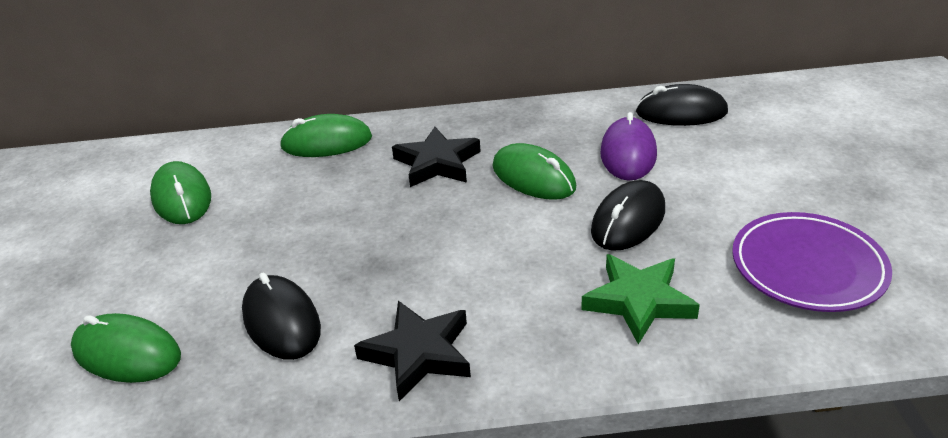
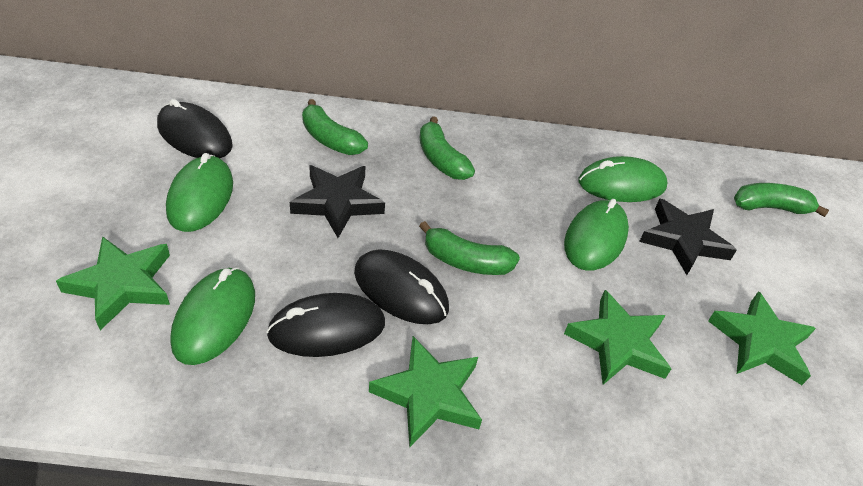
green banana: none = 0 -> [302,99,368,155] [419,116,475,180] [419,221,520,275] [734,183,829,217] = 4
green star: [581,254,700,344] = 1 -> [56,236,170,330] [369,336,482,447] [564,290,671,385] [708,291,816,385] = 4
purple mouse: [600,112,657,181] = 1 -> none = 0
purple plate: [732,212,892,312] = 1 -> none = 0

